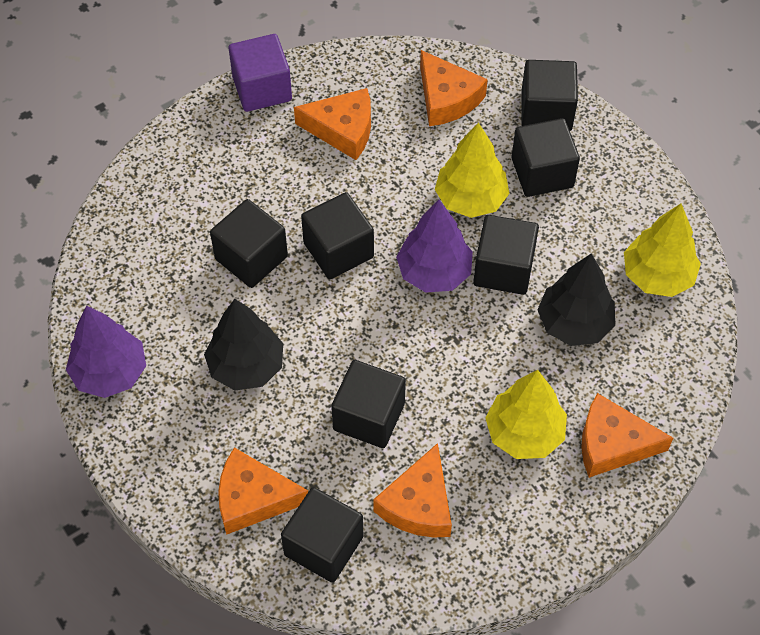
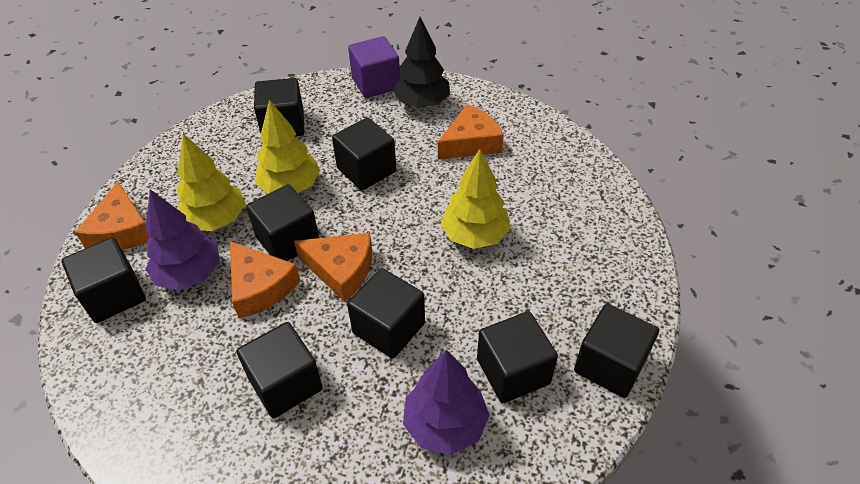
black cube: [210,199,288,288] [281,487,363,583] [301,192,374,279] [331,360,406,448] [473,215,539,295] [512,118,580,197] [521,60,578,131] = 7 -> [62,237,146,323] [236,322,323,418] [246,184,319,261] [254,78,304,137] [332,118,396,191] [347,268,425,359] [477,311,558,403] [574,304,659,398] = 8
black tree: [204,299,283,390] [537,253,615,346] = 2 -> [393,17,450,108] = 1
orange cheese: [218,447,308,535] [294,88,371,160] [373,443,452,538] [420,50,488,126] [582,393,673,478] = 5 -> [75,181,149,250] [230,241,300,318] [294,233,372,302] [438,104,504,160] = 4

